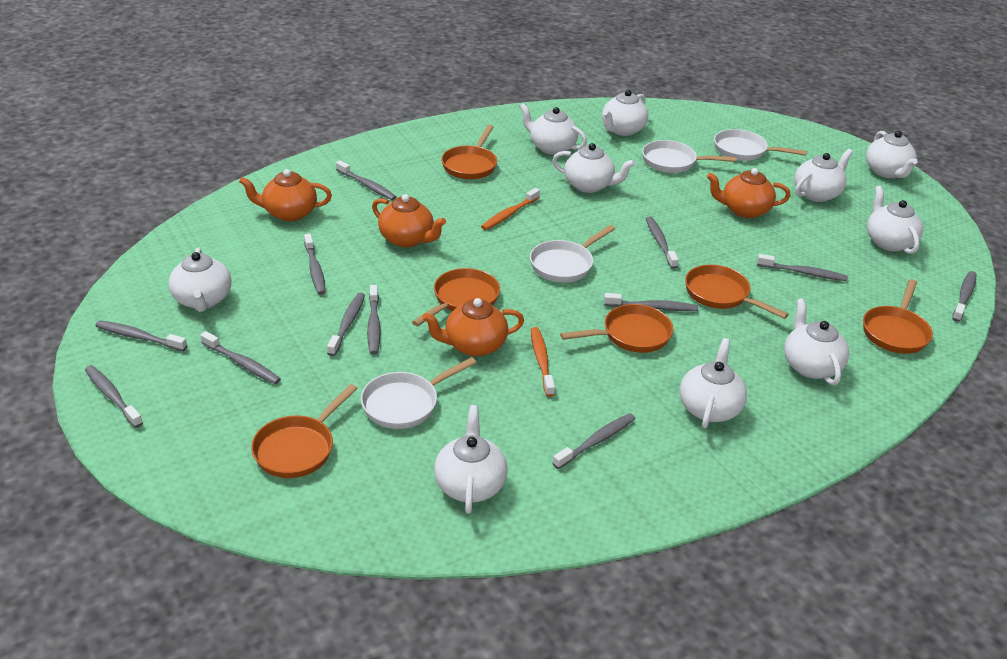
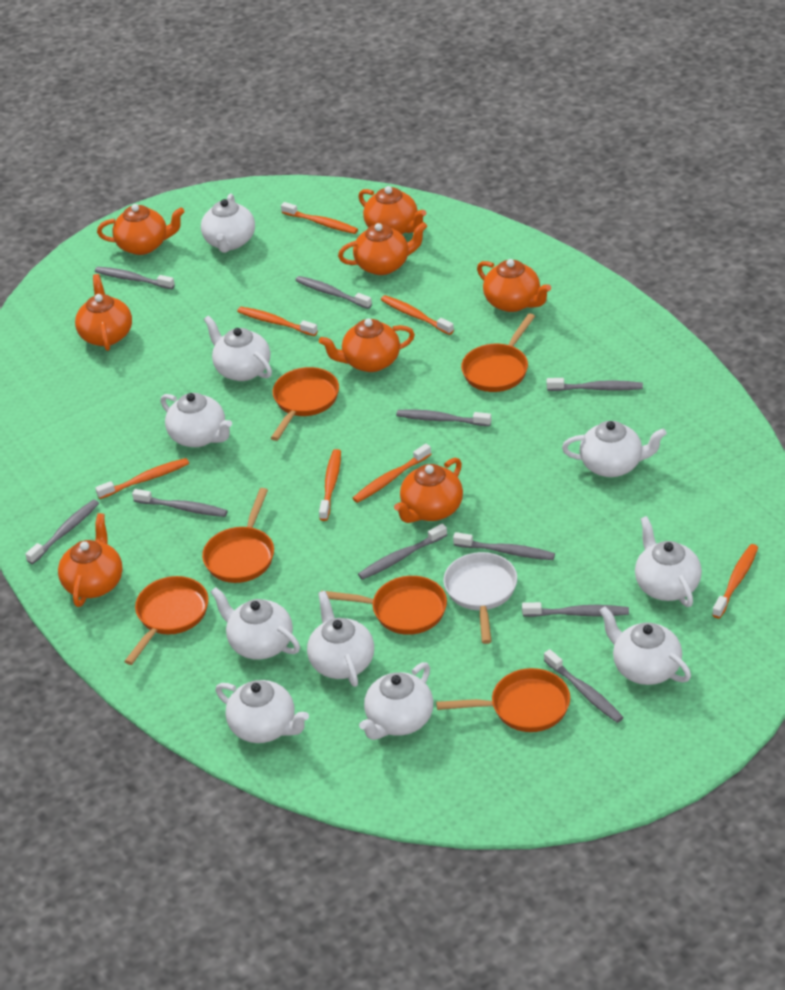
grey toothbrush: [85,365,143,428] [95,321,187,351] [200,331,281,384] [304,234,326,295] [327,293,365,356] [336,160,397,200] [367,285,381,354] [552,413,635,469] [604,293,698,311] [646,216,679,269] [757,254,848,281] [952,271,977,322] = 12 -> [25,499,99,564] [95,267,175,289] [132,489,228,517] [295,276,372,309] [358,524,447,580] [396,409,491,426] [453,532,555,560] [522,602,629,617] [544,649,624,723] [547,378,643,391] = 10
orange teapot: [239,169,332,221] [372,194,446,247] [422,298,524,357] [707,168,790,218] = 4 -> [58,513,123,607] [75,274,132,351] [97,204,185,255] [319,319,415,372] [338,222,427,275] [358,186,426,234] [394,458,463,523] [477,259,551,312] = 8
orange toothbrush: [481,188,540,230] [531,327,555,397] = 2 -> [95,458,189,499] [237,307,318,336] [281,202,358,234] [319,449,341,521] [353,444,431,503] [381,295,454,335] [712,544,758,618] = 7
white pan: [361,357,477,429] [530,225,615,282] [642,140,737,173] [714,129,807,161] = 4 -> [443,552,517,644] = 1

